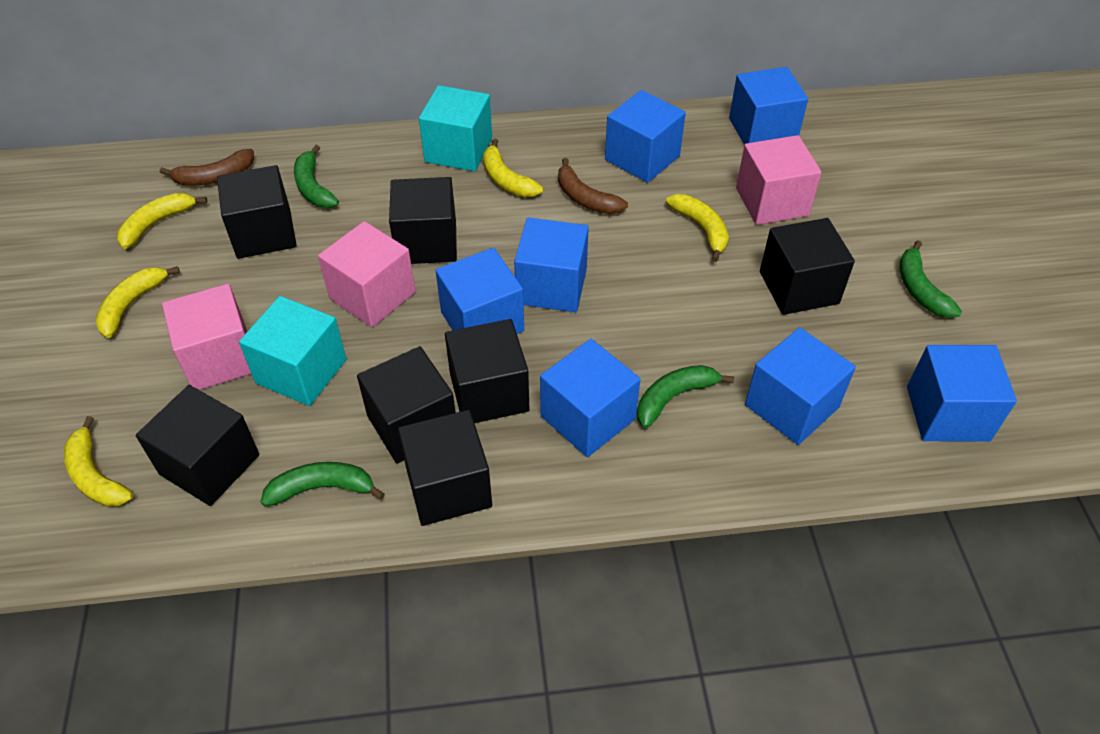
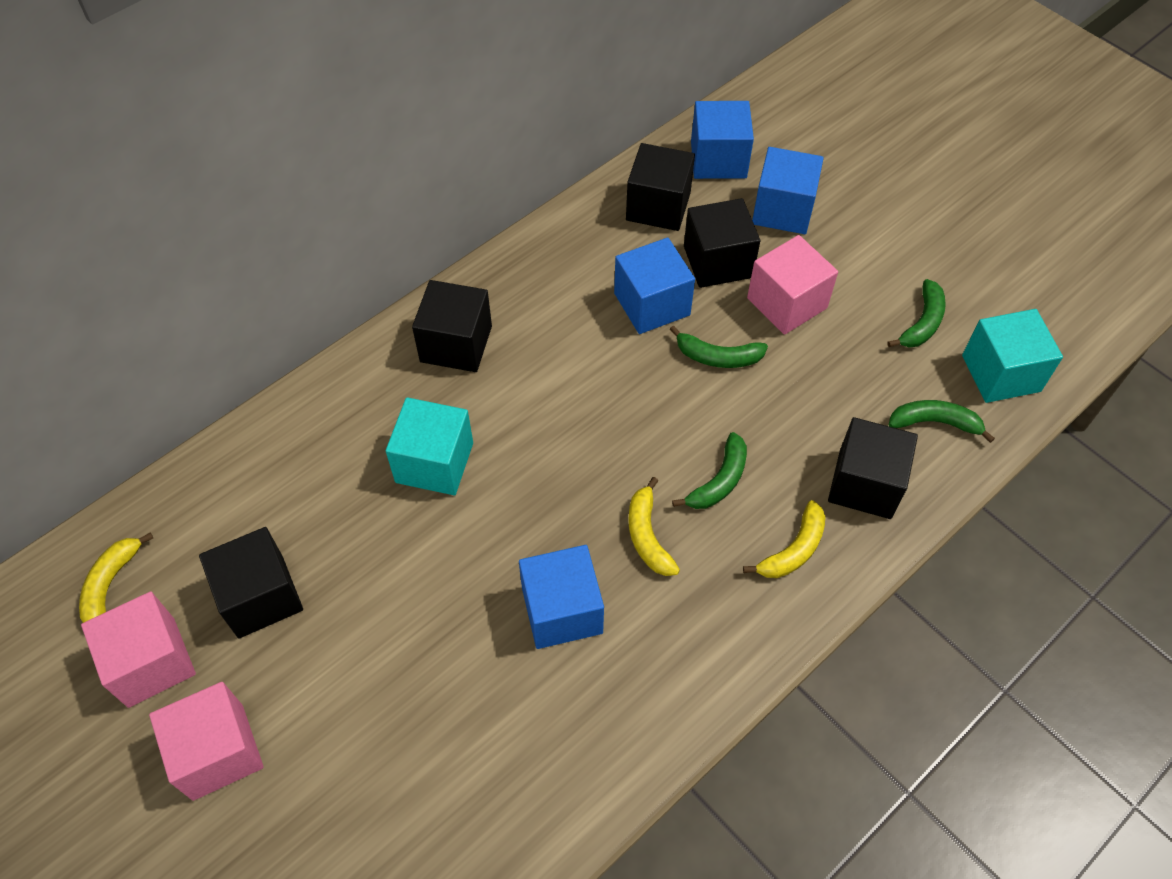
black cube: [136,385,259,506] [217,165,297,259] [357,346,456,464] [389,177,457,264] [398,410,492,526] [445,319,529,423] [760,218,855,315] = 7 -> [199,527,303,638] [412,280,492,372] [626,143,695,231] [684,198,760,288] [828,417,918,519] = 5
blue cube: [435,248,524,334] [514,217,589,312] [540,339,641,457] [605,90,686,183] [729,67,808,145] [745,327,856,445] [907,345,1017,441] = 7 -> [519,545,604,649] [614,238,695,334] [691,101,754,179] [752,147,824,234] = 4
brown banana: [160,149,254,186] [558,158,628,214] = 2 -> none = 0
yellow banana: [64,416,133,507] [95,266,180,338] [117,193,207,249] [483,139,543,197] [666,194,729,262] = 5 -> [79,532,153,623] [628,477,680,576] [743,500,825,578] = 3

